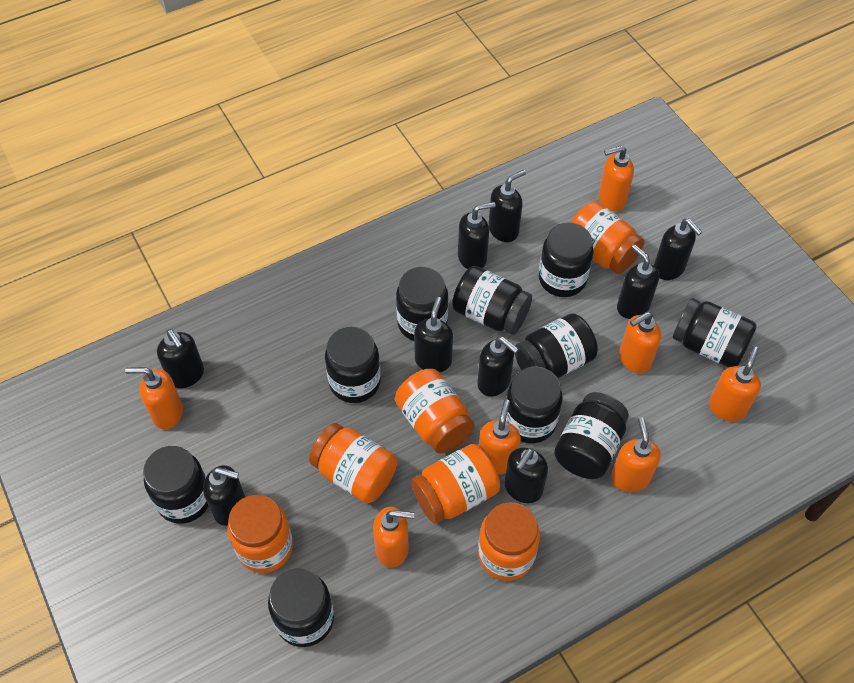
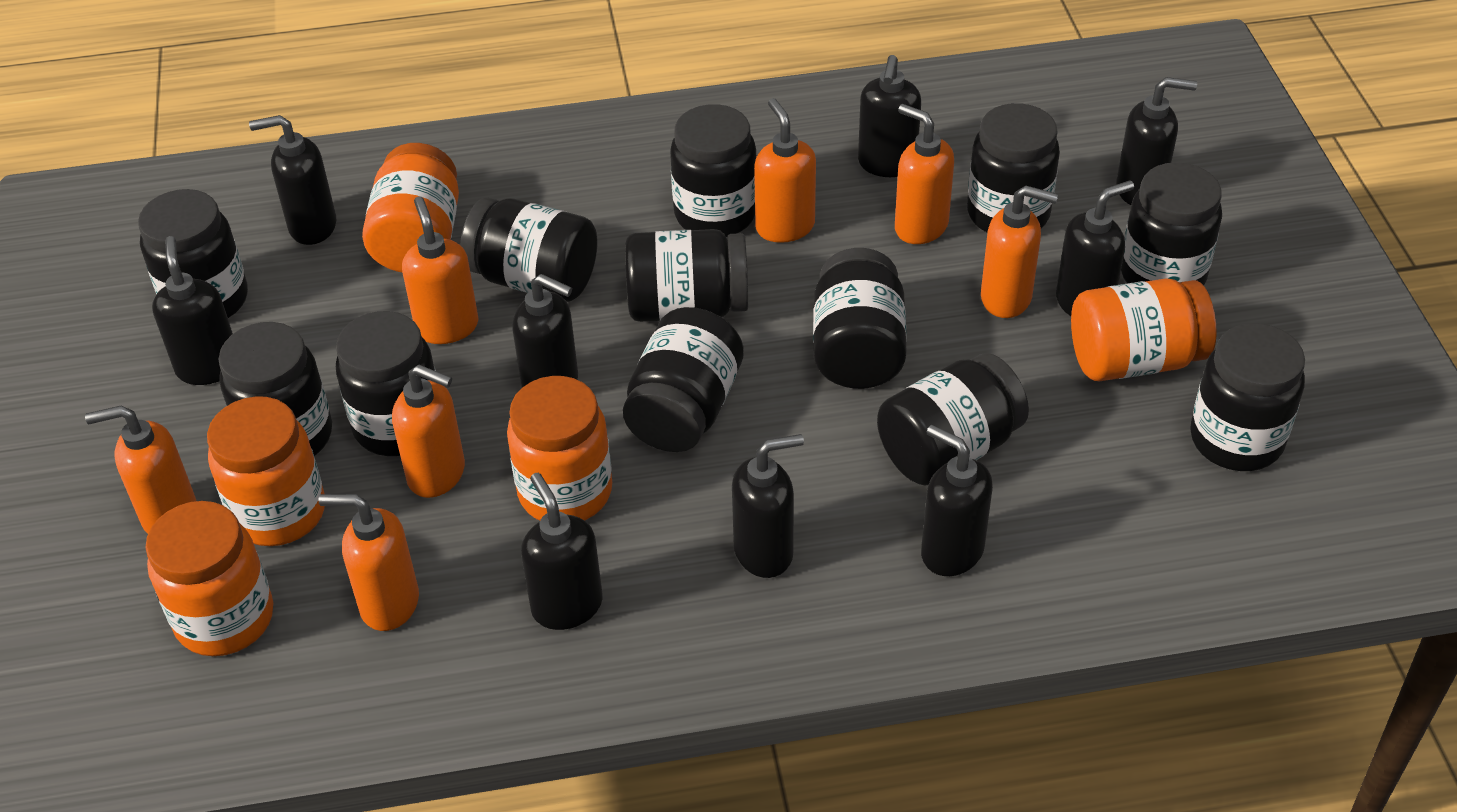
black jar: [143,446,208,524] [268,568,334,647] [325,327,381,403] [396,267,448,341] [452,266,532,335] [506,366,563,443] [515,313,598,378] [539,222,593,297] [554,392,629,479] [673,298,757,368] = 10 -> [138,189,248,318] [219,322,332,456] [336,311,436,456] [460,197,597,302] [623,307,744,452] [625,229,748,322] [670,104,756,237] [813,248,907,389] [877,353,1029,486] [967,103,1060,233] [1121,162,1222,285] [1190,323,1305,471] = 12
orange jar: [228,495,293,573] [309,423,397,503] [395,369,474,454] [411,444,500,524] [478,502,540,581] [571,202,644,274] = 6 -> [145,501,273,656] [207,396,325,546] [362,143,459,272] [507,376,612,521] [1071,279,1217,381] = 5

